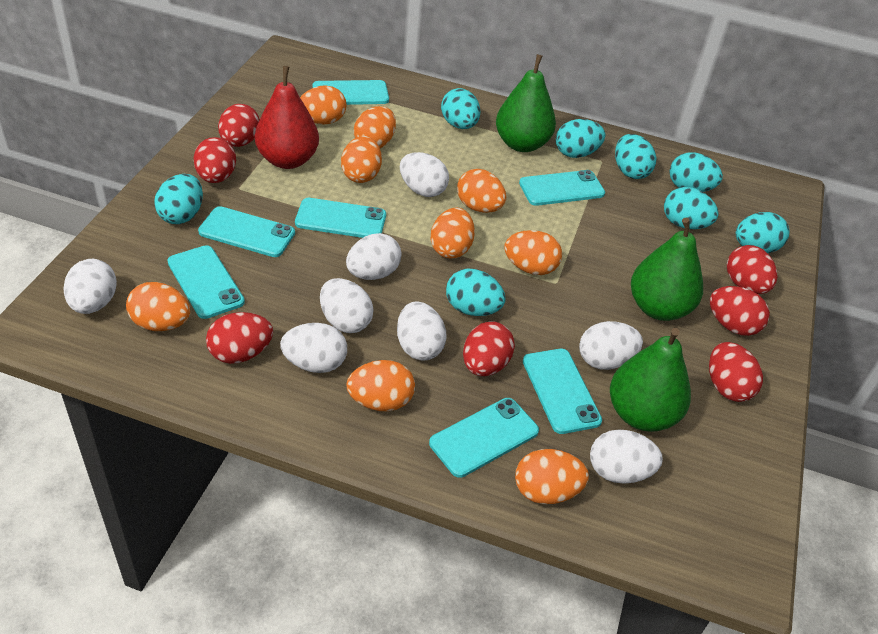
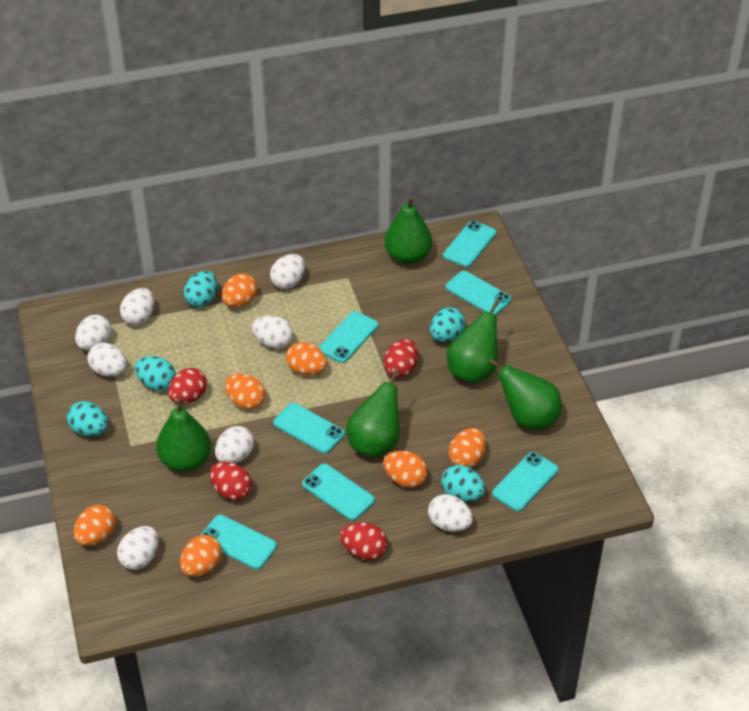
green pear: [496,54,556,152] [610,328,691,432] [631,218,703,321] = 3 -> [156,398,211,472] [346,369,400,458] [384,196,432,264] [447,299,500,383] [489,358,562,430] = 5
orange egg: [126,282,190,331] [300,85,347,125] [341,136,382,183] [346,360,415,411] [354,106,396,148] [431,208,475,258] [457,169,506,213] [504,230,562,275] [515,449,589,504] = 9 -> [74,505,115,546] [180,535,222,577] [222,274,257,307] [225,374,265,410] [286,342,327,375] [383,451,427,488] [449,428,486,468] = 7
red egg: [194,137,236,183] [206,312,273,364] [218,104,260,147] [463,321,515,376] [709,342,763,402] [710,286,770,336] [727,245,777,294] = 7 -> [168,368,207,404] [210,462,252,501] [340,522,387,560] [384,339,418,378] = 4
red pear: [255,66,319,169] = 1 -> none = 0
turquoise egg: [154,174,203,224] [441,88,480,129] [446,268,506,316] [556,119,605,158] [615,134,656,179] [664,187,719,229] [669,152,723,192] [736,212,790,253] = 8 -> [67,401,108,436] [135,356,176,391] [184,271,217,307] [430,307,465,342] [441,465,485,502] = 5

